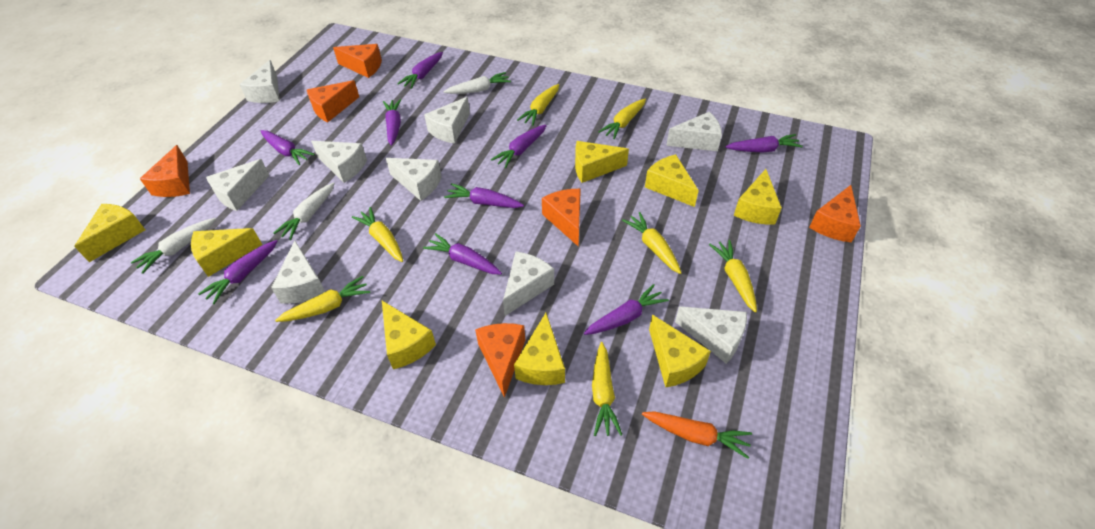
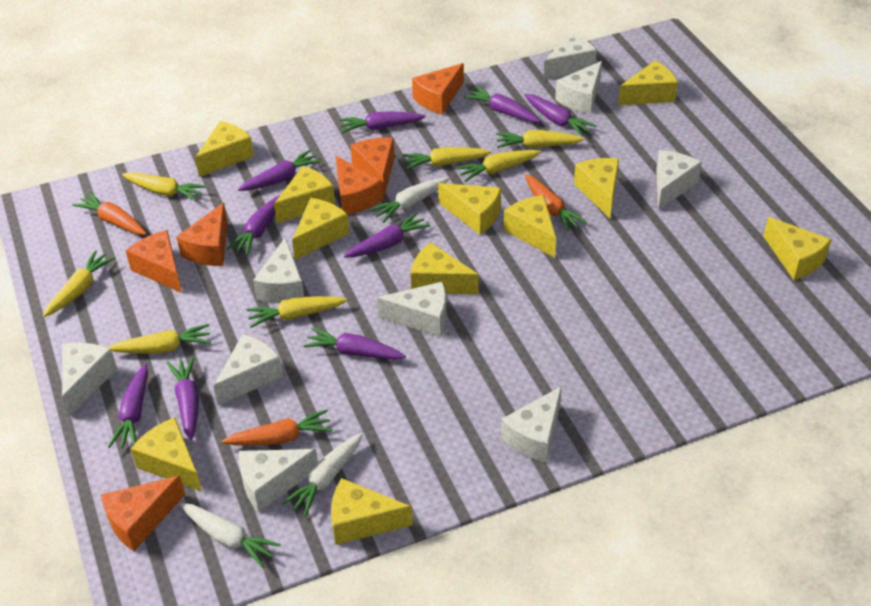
orange carrot: [642,411,752,459] = 1 -> [72,192,147,235] [222,409,333,446] [525,174,587,232] = 3
yellow cheese: [74,204,145,262] [191,228,262,277] [382,301,436,369] [514,313,565,385] [575,141,629,183] [645,154,699,207] [649,315,711,388] [734,169,782,225] = 8 -> [131,417,202,492] [195,121,254,177] [274,166,335,224] [292,198,349,260] [331,478,413,545] [411,242,479,294] [438,183,501,235] [504,195,556,258] [574,158,619,218] [618,60,678,105] [763,217,832,280] = 11

